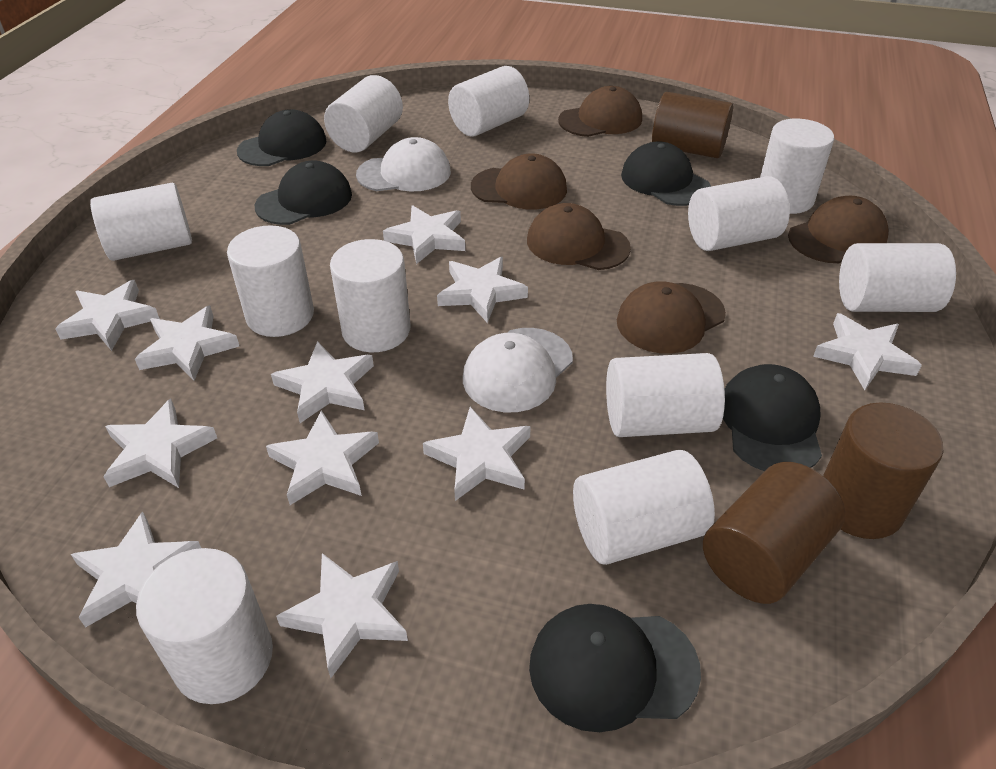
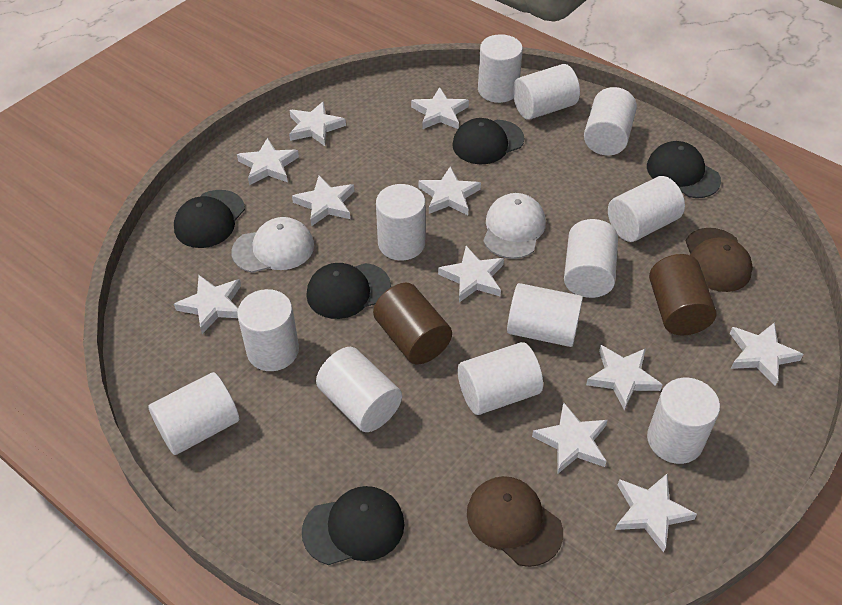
brown cap: [471,153,567,209] [527,203,631,270] [558,86,642,137] [617,281,726,354] [788,196,889,263] = 5 -> [467,476,563,567] [686,228,753,292] = 2
brown cylinder: [652,92,733,158] [703,462,845,604] [823,403,943,539] = 3 -> [373,283,452,364] [649,254,717,335] = 2
white cylinder: [90,183,192,261] [136,548,273,704] [227,225,314,337] [324,75,403,152] [330,239,411,352] [448,66,529,137] [573,450,715,565] [606,353,725,437] [688,176,790,251] [760,119,834,214] [839,243,956,312] = 11 -> [148,372,239,455] [237,289,299,371] [316,347,402,432] [376,184,426,260] [458,342,543,415] [478,34,523,103] [507,283,583,347] [513,64,580,120] [564,219,618,298] [584,87,637,155] [608,176,685,242] [647,378,720,464] = 12

